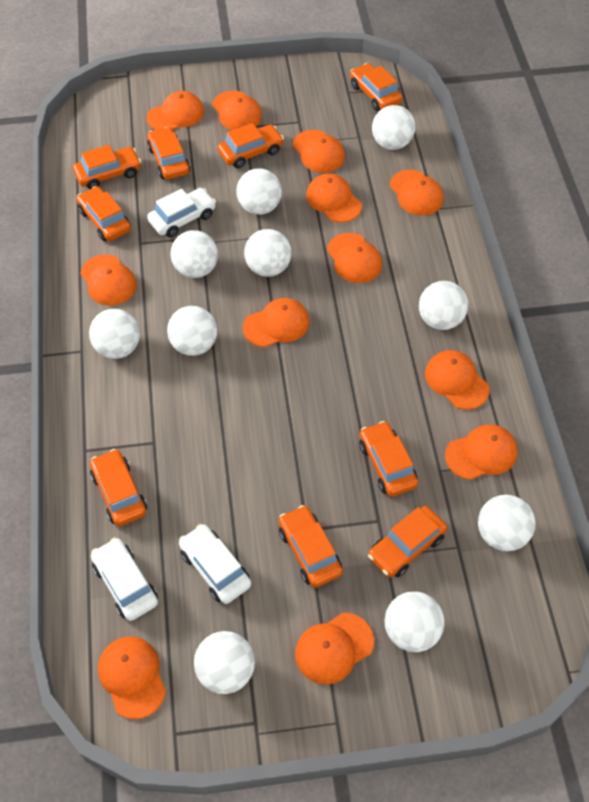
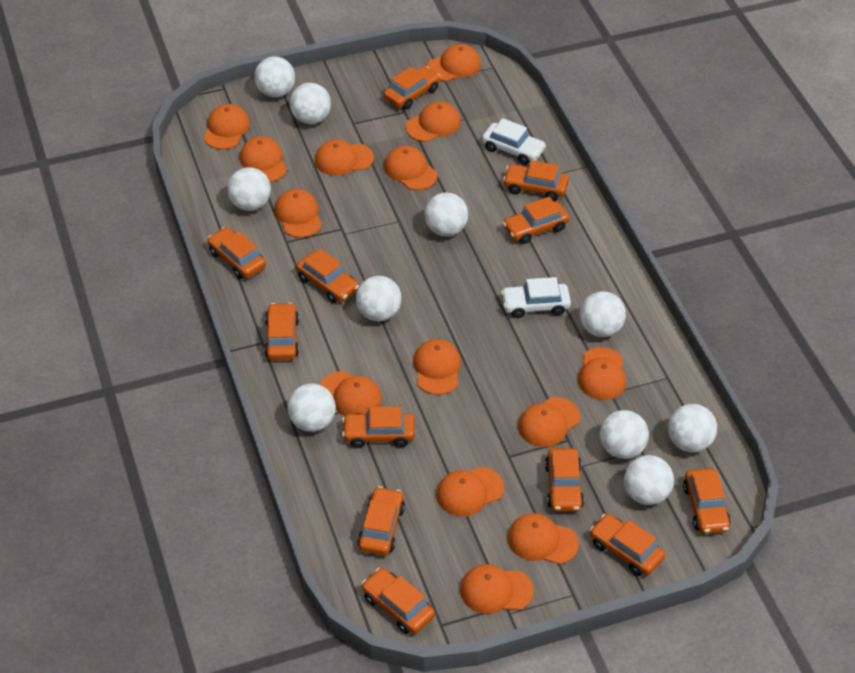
orange cap: [80,254,137,306] [98,636,166,719] [147,91,204,130] [212,91,262,130] [243,298,309,347] [293,130,345,173] [295,613,374,684] [306,173,362,223] [327,233,382,283] [390,170,443,216] [425,350,490,410] [445,424,518,480] = 12 -> [203,104,250,149] [240,136,287,182] [274,189,322,238] [315,139,374,176] [320,371,382,416] [384,146,437,190] [405,101,461,142] [413,339,461,395] [427,44,481,81] [436,467,504,516] [460,564,534,614] [508,513,579,564] [518,397,580,447] [578,347,626,400] = 14
orange car: [73,145,141,189] [77,186,131,241] [90,449,147,526] [147,127,190,180] [218,123,284,168] [279,505,343,588] [350,63,403,111] [359,421,418,497] [368,506,447,577] = 9 -> [207,227,266,279] [264,303,299,360] [296,249,359,303] [342,407,415,448] [357,486,405,555] [361,568,435,634] [384,66,440,110] [503,160,569,201] [503,197,569,244] [545,448,584,511] [590,514,665,576] [683,468,731,534] = 12
white car: [91,537,158,621] [147,188,216,237] [179,524,251,604] = 3 -> [482,118,546,165] [501,277,571,318] = 2

